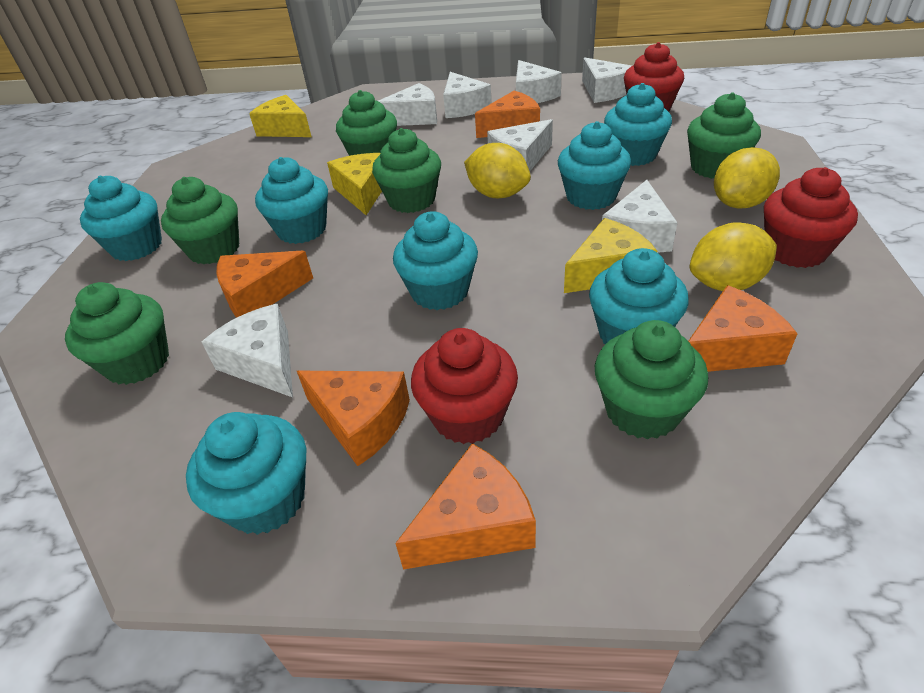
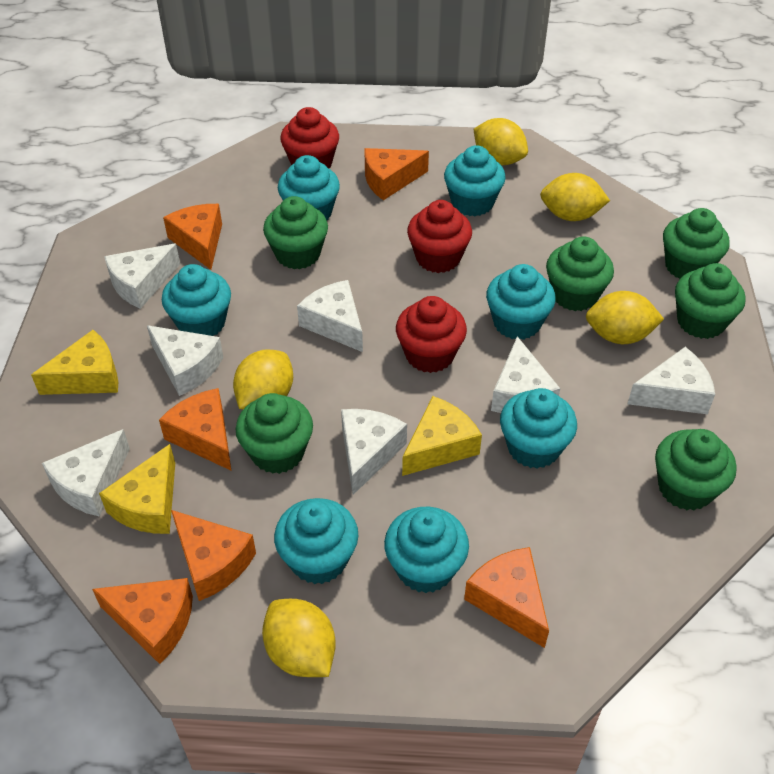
orange cheese: [216,251,313,318] [297,371,410,466] [395,443,536,569] [475,91,540,138] [688,285,798,372] = 5 -> [92,578,193,664] [159,388,232,471] [163,204,222,270] [171,510,256,601] [365,148,429,200] [464,547,549,648] = 6
yellow lemon: [464,143,531,198] [690,222,777,291] [714,147,780,209] = 3 -> [233,349,293,409] [262,599,336,677] [474,118,528,165] [540,173,610,221] [586,291,664,344] = 5

